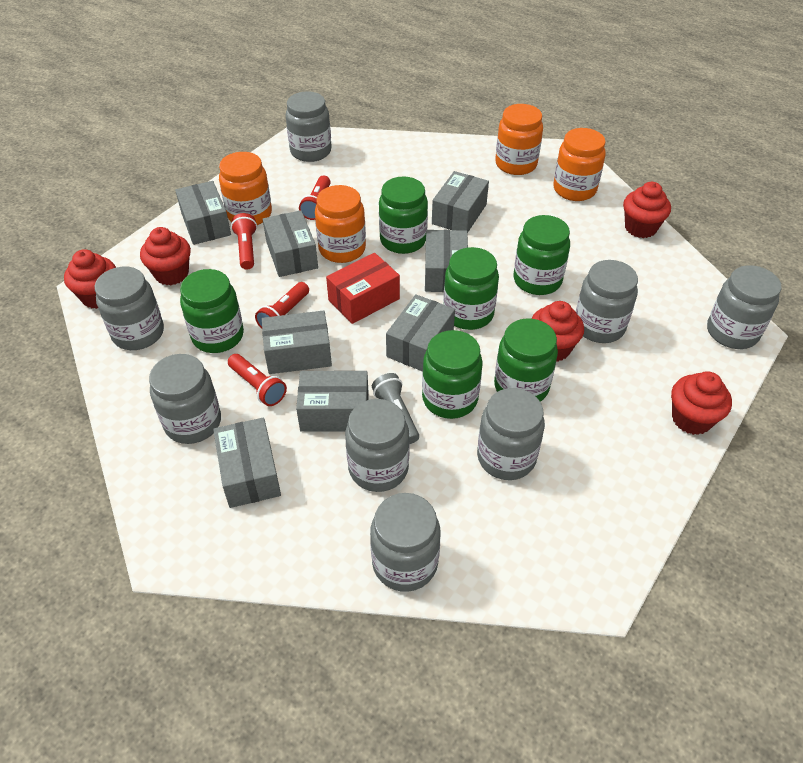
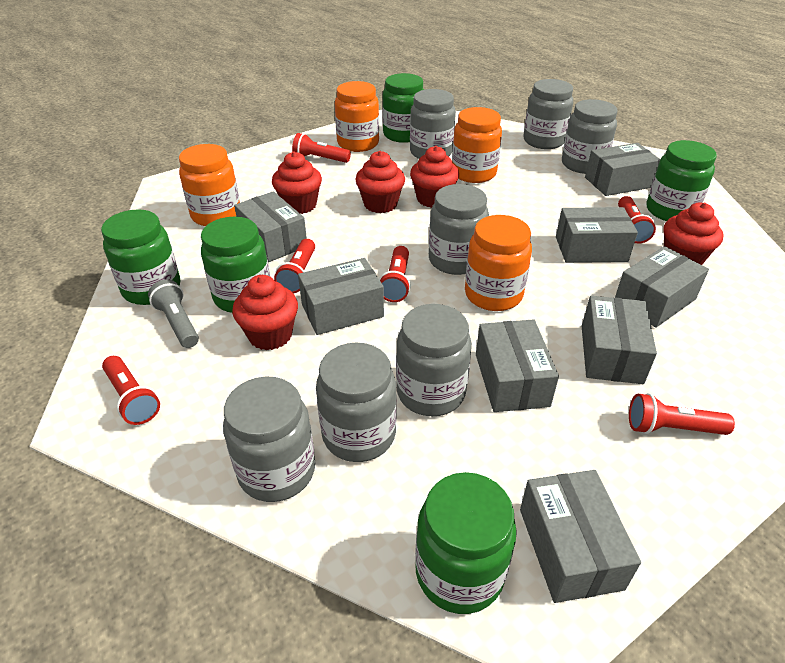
green jar: [180,269,244,353] [379,177,428,254] [422,330,483,419] [443,247,499,330] [494,318,558,402] [513,215,570,295] = 6 -> [101,209,180,305] [201,217,270,313] [382,73,424,143] [415,472,517,614] [647,140,717,221] = 5
grey jar: [95,267,164,350] [149,354,221,444] [286,91,331,162] [345,399,410,492] [370,493,441,592] [477,388,545,480] [576,260,638,343] [707,265,781,349] = 8 -> [223,377,315,502] [316,343,397,462] [396,304,472,416] [410,89,456,159] [429,184,489,275] [524,79,573,149] [562,99,617,174] = 7
red box: [326,253,400,324] = 1 -> none = 0
red flashlight: [228,354,287,406] [231,213,257,270] [255,282,309,329] [299,176,331,220] = 4 -> [102,356,160,425] [274,239,315,294] [292,133,351,163] [379,246,411,302] [618,196,656,244] [629,393,735,435] = 6

